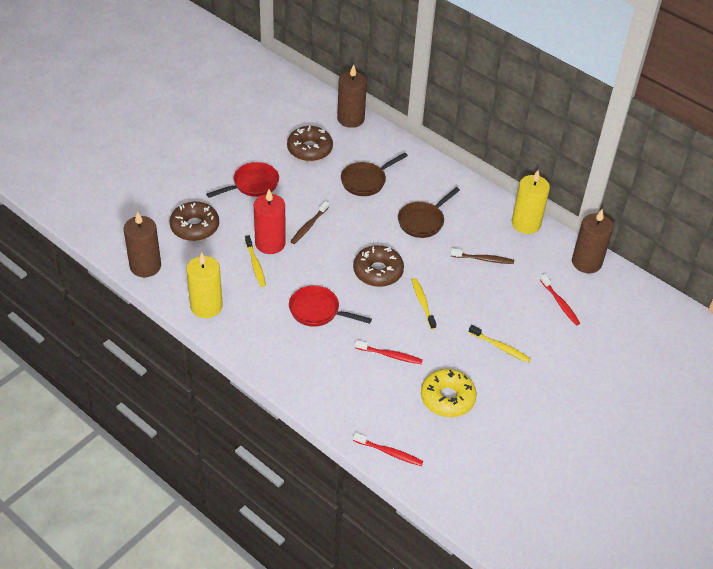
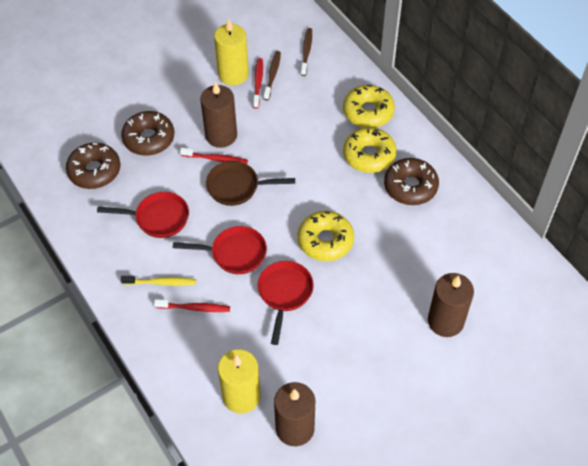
brown pan: [341,153,408,196] [398,187,460,238] = 2 -> [206,161,295,206] = 1
red candle: [254,189,286,254] = 1 -> none = 0
red pan: [206,162,279,198] [289,285,372,327] = 2 -> [97,192,189,238] [173,226,267,274] [257,261,314,345] = 3
yellow donut: [421,369,477,417] = 1 -> [298,211,354,261] [343,85,395,128] [343,127,397,173] = 3
yellow toothbrush: [245,236,266,287] [412,278,436,330] [469,325,531,363] = 3 -> [121,276,196,286] = 1

